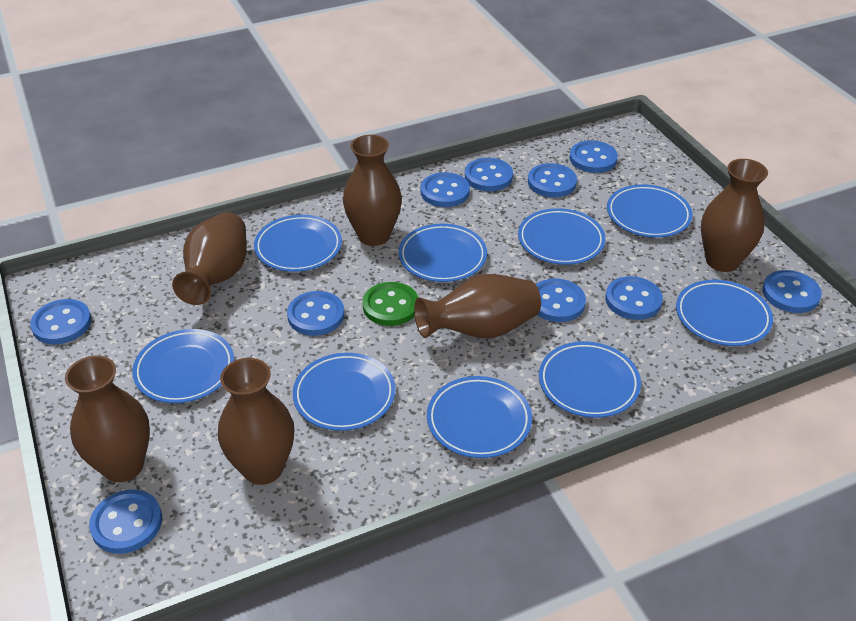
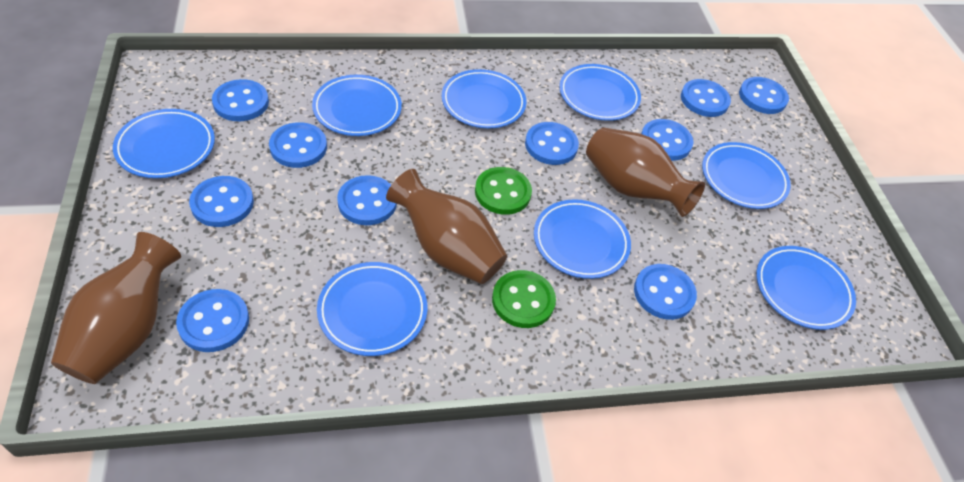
blue plate: [132,329,234,403] [254,215,342,272] [293,353,396,431] [398,224,487,282] [427,376,532,458] [518,208,605,265] [539,341,641,418] [607,184,693,238] [676,280,773,346] = 9 -> [113,109,215,178] [312,75,402,136] [317,262,427,356] [442,69,527,128] [534,199,631,279] [559,64,641,121] [702,142,791,209] [756,246,856,330] = 8
brown vase: [65,355,150,482] [172,212,247,305] [218,358,294,485] [343,135,402,246] [414,274,541,338] [701,159,768,272] = 6 -> [51,232,181,384] [386,169,507,284] [586,128,705,217] = 3
green button: [363,282,418,326] = 1 -> [475,167,532,215] [492,270,556,328] = 2

